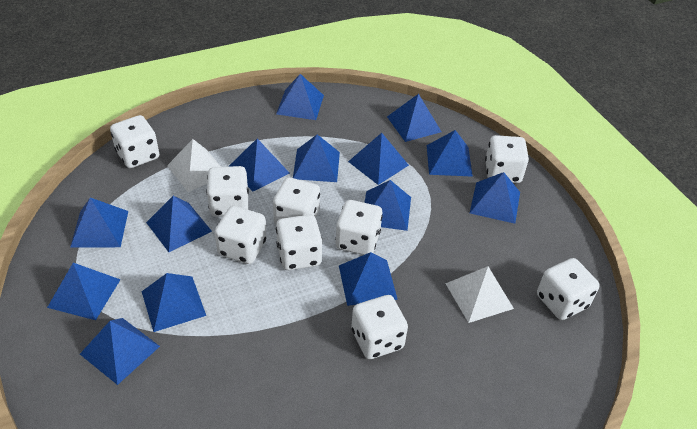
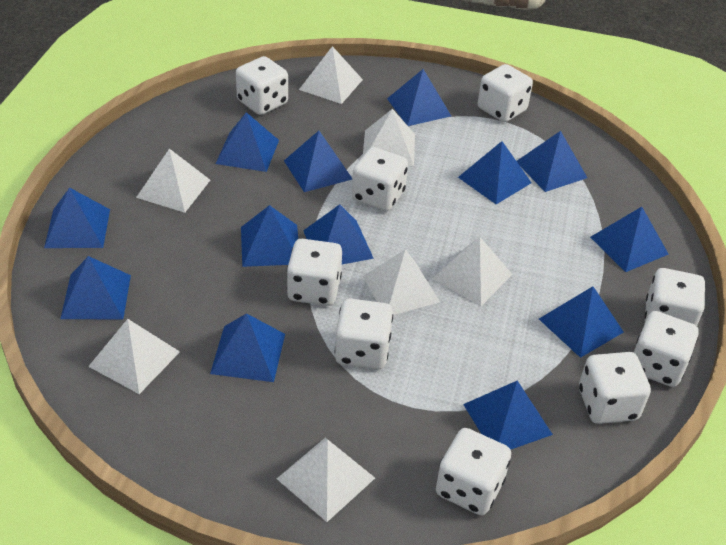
blue pyramid: [47,263,121,320] [70,197,128,248] [80,318,160,385] [141,273,206,332] [146,196,212,252] [229,139,290,191] [276,74,324,120] [293,134,340,182] [339,252,398,306] [348,133,409,185] [364,180,411,231] [387,94,441,142] [427,130,473,177] [470,172,520,224] = 14 -> [44,187,110,248] [60,256,131,320] [210,313,285,382] [215,112,279,172] [241,205,298,267] [284,131,352,192] [303,204,374,264] [387,69,451,126] [458,141,532,204] [463,381,553,449] [517,131,587,192] [539,286,624,358] [590,207,669,272] = 13
white pyramid: [167,139,221,192] [445,266,514,323] = 2 -> [88,319,180,394] [136,148,210,213] [277,438,375,522] [299,46,363,104] [363,109,415,166] [363,249,440,315] [432,237,512,306] = 7

